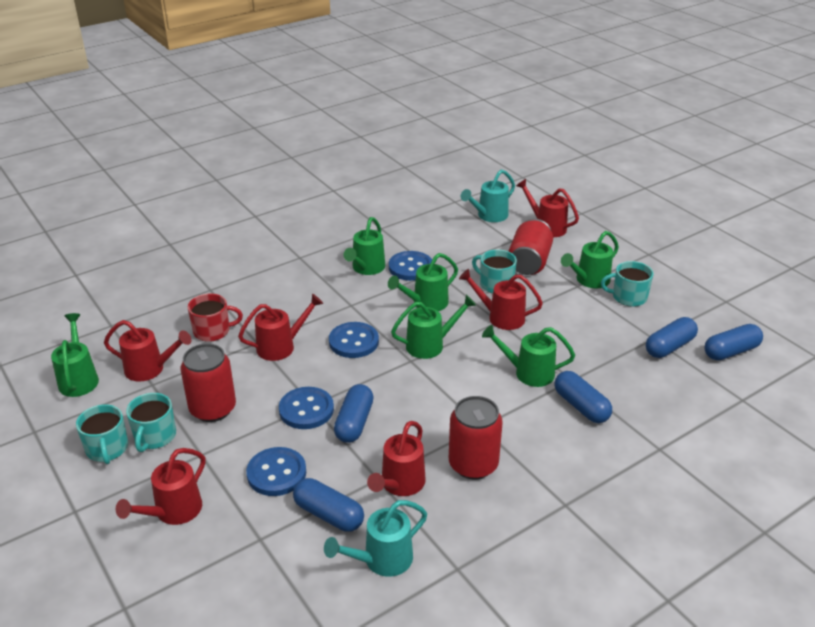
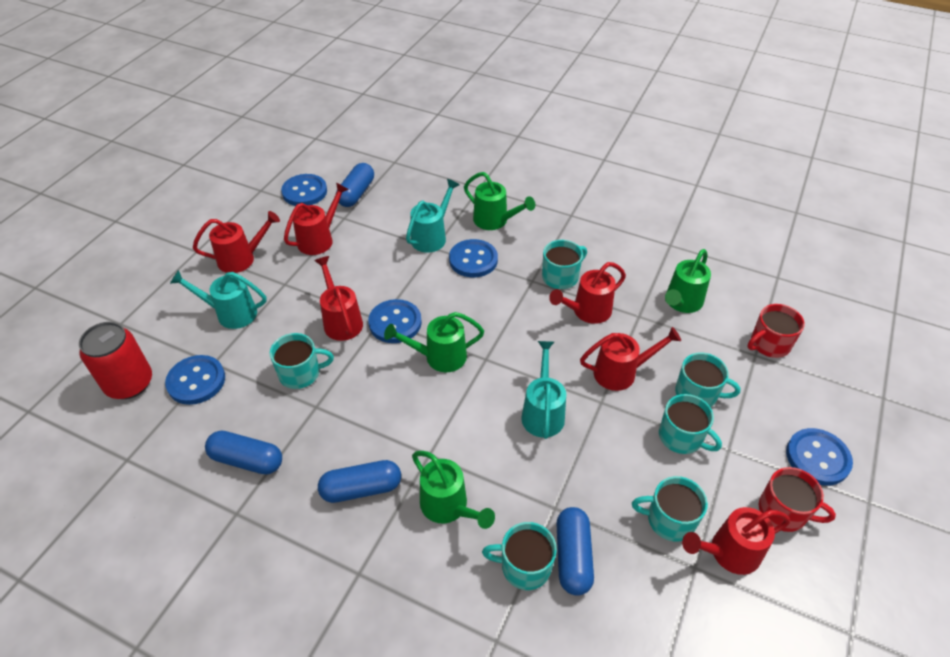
blue button: [246,447,306,496] [279,387,334,429] [329,322,379,358] [389,251,432,281] = 4 -> [165,355,225,405] [281,174,327,206] [368,299,422,343] [449,239,498,278] [786,428,853,486] = 5
blue capsule: [293,478,364,532] [334,384,374,443] [555,371,612,423] [646,317,698,358] [705,324,763,361] = 5 -> [205,431,282,475] [318,460,401,503] [336,163,374,207] [556,507,594,596] = 4
green watering can: [51,313,99,397] [343,217,385,275] [388,253,458,311] [391,295,476,359] [482,325,575,387] [561,231,619,288] = 6 -> [384,312,484,372] [412,451,495,529] [464,172,535,230] [665,249,711,313] = 4
red can: [181,344,236,422] [449,396,503,479] [508,219,553,275] = 3 -> [79,322,152,399] = 1
red mug: [188,294,243,342] = 1 -> [748,304,805,358] [759,467,836,532] = 2
turquoise mug: [76,404,128,464] [126,393,176,452] [472,249,517,293] [601,261,654,307] = 4 -> [269,333,334,389] [482,522,557,590] [542,240,587,289] [632,476,708,542] [659,394,722,454] [675,353,740,407] = 6
turquoise watering can: [324,500,427,577] [461,169,515,222] = 2 -> [170,270,267,329] [406,179,460,253] [521,341,566,439] = 3

